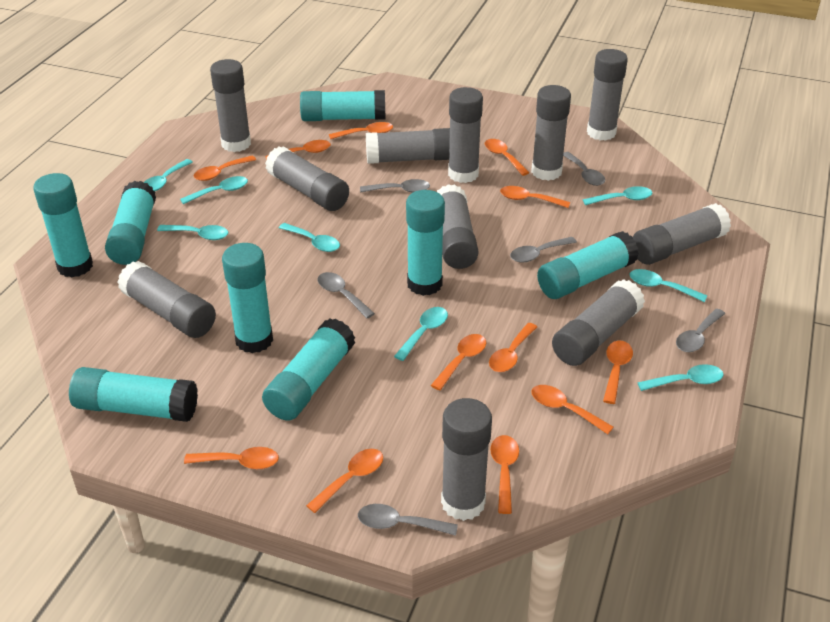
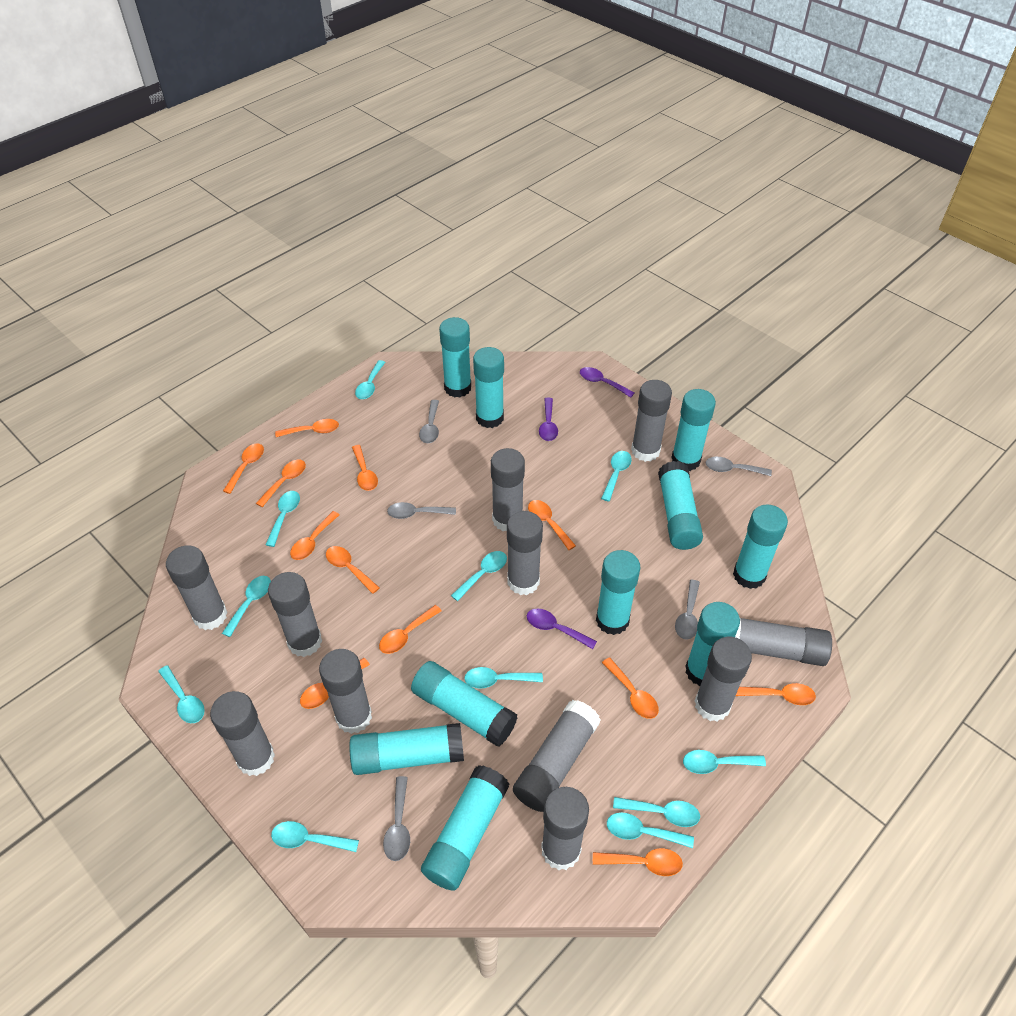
grey spoon: [317,272,375,318] [358,504,458,536] [360,179,430,193] [510,237,577,263] [563,152,605,186] [676,308,725,352] = 6 -> [383,776,410,861] [387,502,456,519] [419,400,439,443] [675,580,700,639] [705,457,772,476] = 5
purple spoon: none = 0 -> [527,609,597,649] [539,398,558,441] [580,367,634,397] = 3
turquoise glue stick: [33,173,93,278] [69,367,198,422] [105,181,156,265] [222,243,273,353] [262,318,355,421] [300,90,385,121] [406,190,445,296] [537,231,639,299] = 8 -> [349,723,464,775] [411,661,518,746] [421,765,510,891] [439,317,471,398] [473,347,504,428] [596,550,640,635] [658,461,703,550] [671,389,716,471] [685,602,740,686] [733,505,788,589] = 10
turquoise spoon: [143,159,193,191] [157,225,228,240] [180,176,248,204] [279,223,340,252] [394,307,448,361] [583,186,652,205] [629,269,707,302] [637,364,724,391] = 8 -> [158,665,205,723] [222,576,271,637] [266,491,300,547] [271,821,359,852] [355,360,385,399] [451,551,507,601] [464,667,543,689] [601,451,632,501] [607,812,694,848] [613,797,700,827] [683,750,766,774] = 11

